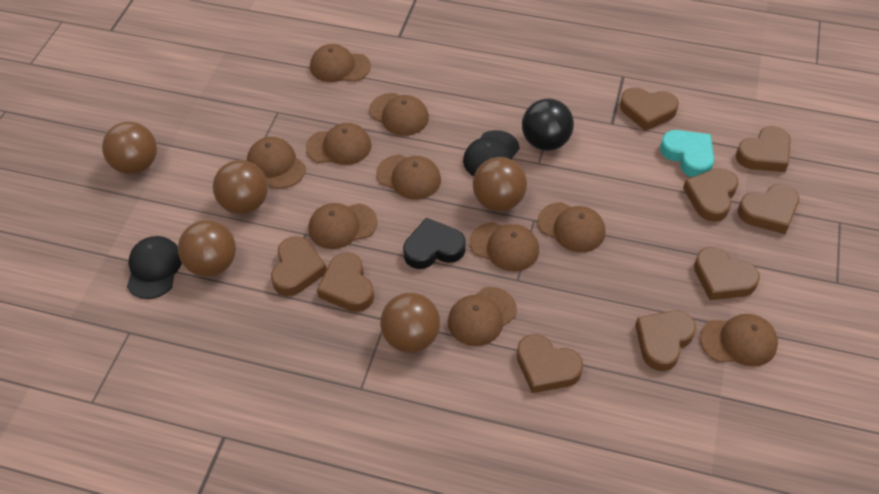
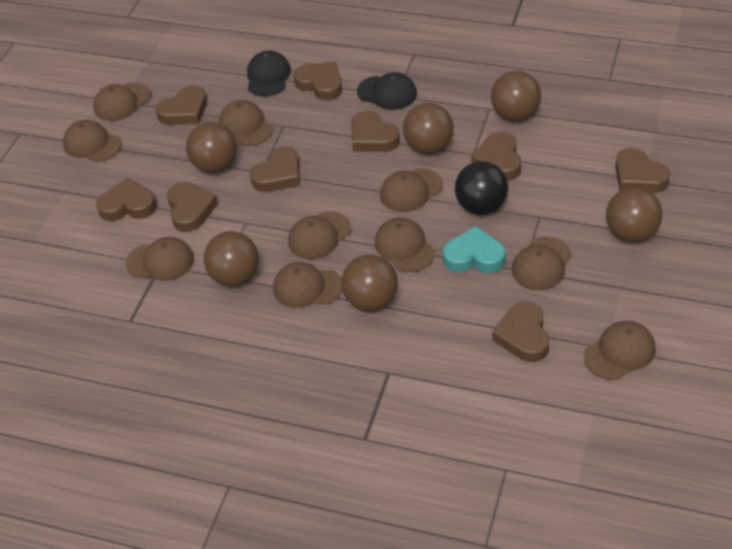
black heart: [403,218,466,269] = 1 -> none = 0
brown ball: [102,122,157,174] [178,220,236,277] [213,160,268,214] [380,293,440,353] [473,157,527,212] = 5 -> [186,122,237,173] [204,231,259,286] [341,255,398,311] [403,103,454,154] [491,71,541,121] [606,187,663,242] = 6

